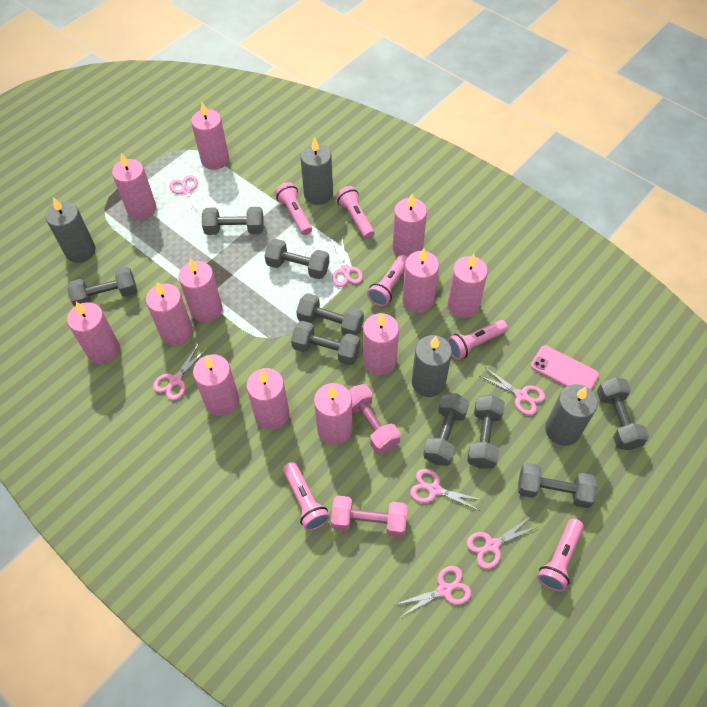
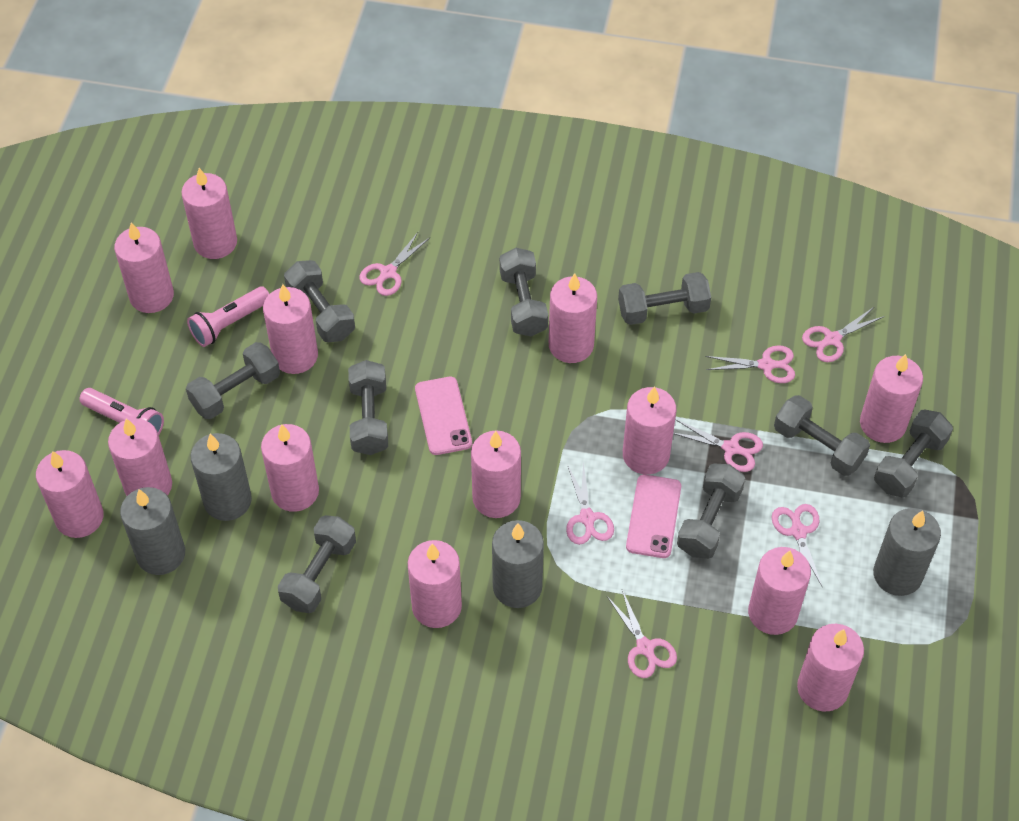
pink candle: [67,302,120,364] [112,153,156,220] [146,282,193,345] [179,258,222,323] [191,102,229,170] [193,354,239,416] [246,368,289,430] [314,383,353,445] [363,313,399,375] [392,193,427,257] [402,249,439,313] [447,254,488,318] = 12 -> [36,450,104,538] [108,418,172,496] [114,222,174,313] [181,168,237,259] [261,424,319,512] [263,284,318,374] [408,540,462,628] [471,431,521,518] [549,273,597,363] [623,386,676,475] [748,547,811,635] [797,624,864,712] [860,354,923,443] = 13
pink dumbbell: [331,496,408,537] [349,384,400,454] = 2 -> none = 0
pink flashlight: [275,182,312,235] [283,462,330,531] [336,186,375,239] [367,255,408,306] [447,320,508,360] [537,518,584,592] = 6 -> [80,388,164,436] [187,286,269,347] = 2
pink phone: [531,345,599,390] = 1 -> [415,377,472,455] [626,475,681,558] = 2

